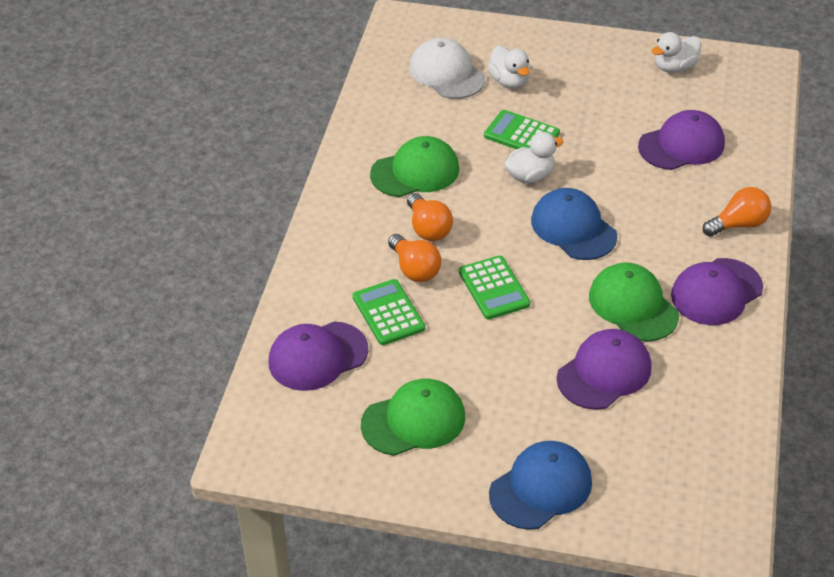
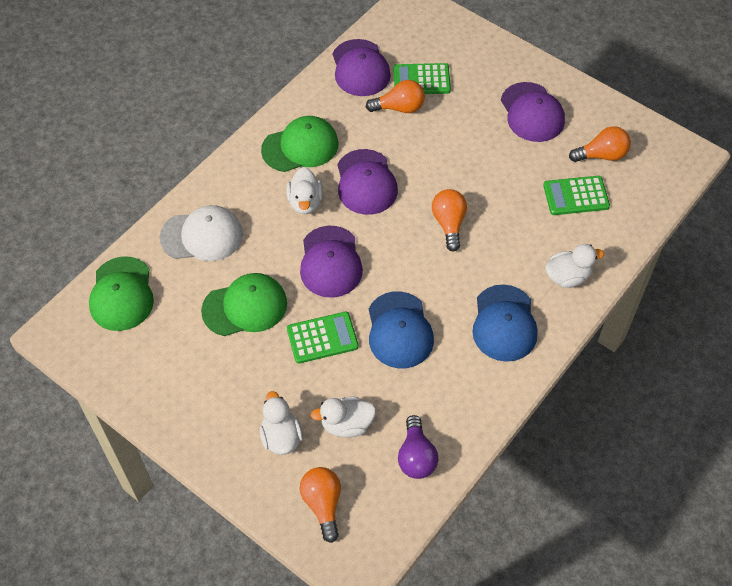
orange light bulb: [388,234,441,282] [407,193,453,241] [703,187,771,237] = 3 -> [300,467,341,543] [366,80,425,113] [432,189,467,252] [569,126,631,162] = 4
purple light bulb: none = 0 -> [398,415,438,479] = 1
white duck: [488,46,530,89] [504,132,563,184] [652,32,701,73] = 3 -> [260,391,303,455] [286,167,323,214] [310,396,376,438] [545,244,604,288] = 4

